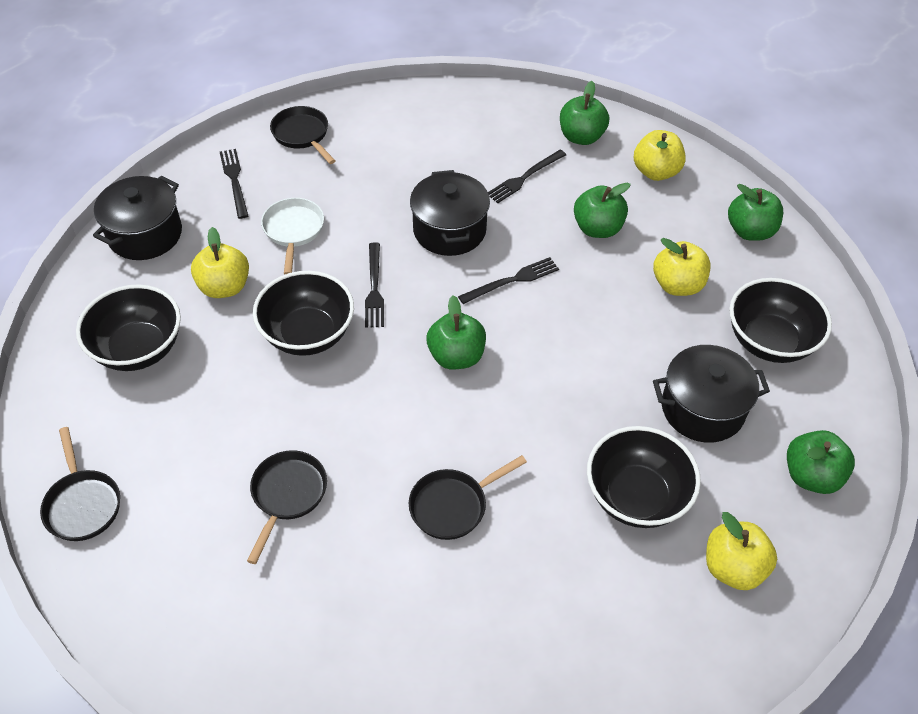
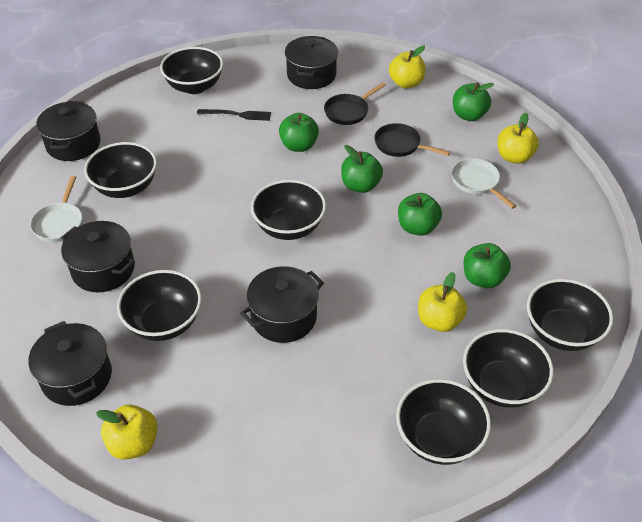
black bowl: [76,284,181,371] [253,271,354,356] [587,426,701,528] [729,278,832,363] = 4 -> [84,142,157,198] [117,270,202,341] [160,47,223,94] [251,180,326,240] [396,379,491,465] [463,329,554,408] [527,279,613,351] = 7
black fork: [220,149,248,219] [365,242,384,328] [458,257,559,304] [488,150,566,203] = 4 -> [197,109,271,121] = 1
black pan: [40,427,120,541] [247,450,327,564] [270,106,336,164] [409,455,527,540] = 4 -> [324,82,386,125] [374,123,450,157] = 2
black pot: [93,176,182,260] [410,170,490,256] [653,345,770,443] = 3 -> [29,321,112,406] [36,101,101,161] [61,221,135,292] [240,266,324,343] [285,36,338,89] = 5
white pan: [261,198,324,275] = 1 -> [30,176,82,242] [451,158,516,209] = 2

